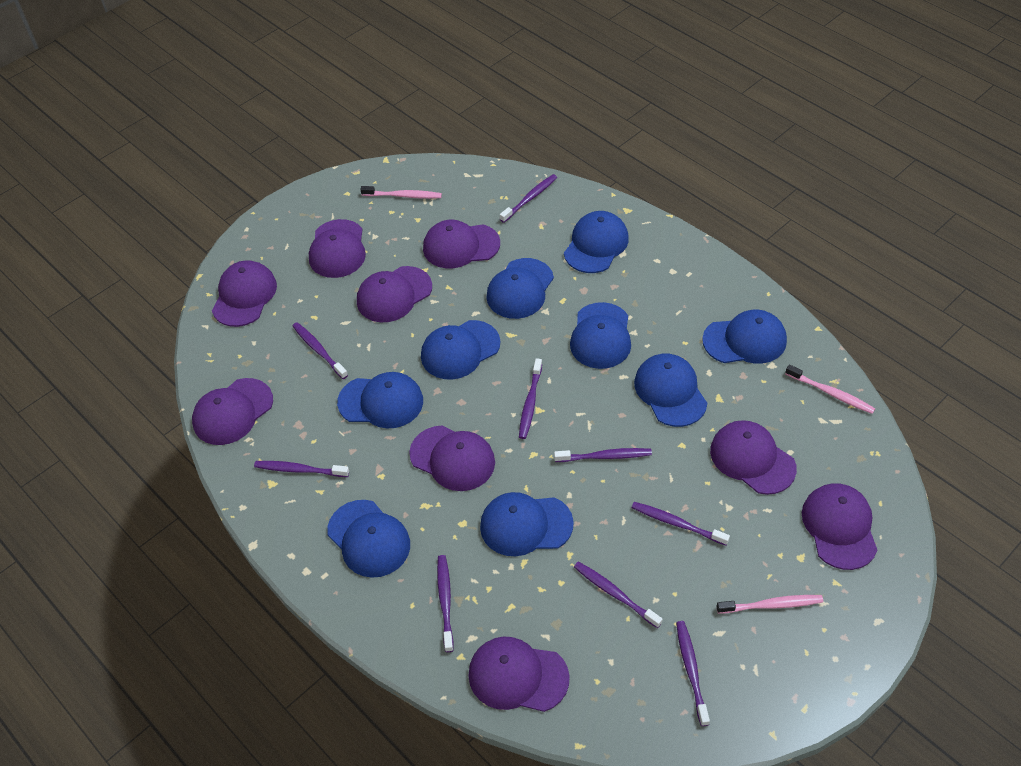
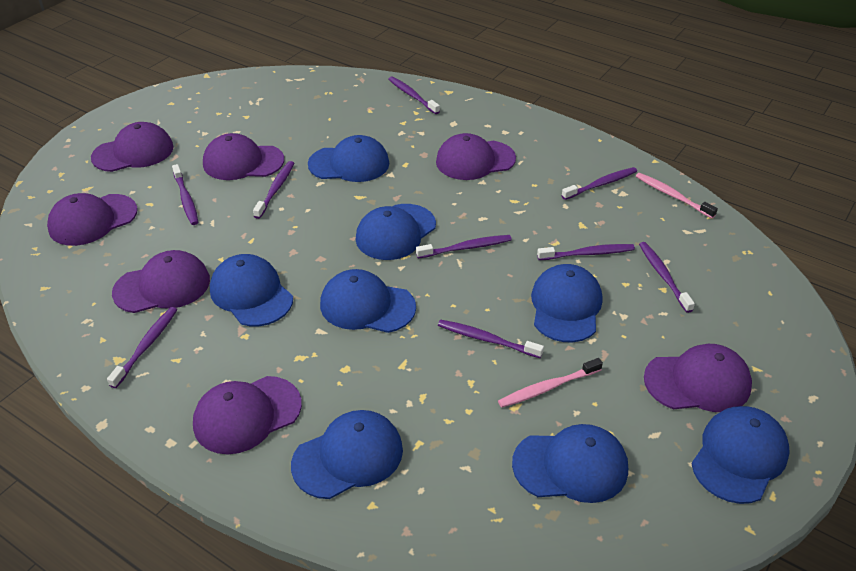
blue cap: [327,500,410,578] [337,372,423,429] [421,320,500,380] [480,492,574,556] [486,258,554,319] [564,211,629,273] [570,302,631,369] [634,354,707,427] [702,310,787,364] = 9 -> [210,254,293,326] [291,410,403,499] [308,135,389,182] [320,269,416,333] [356,204,436,260] [512,424,628,503] [531,264,602,342] [691,406,790,504] = 8
pink toothbrush: [360,186,442,199] [716,595,823,614] [785,364,875,414] = 3 -> [498,358,603,407] [636,173,718,218] = 2
purple cap: [192,378,273,445] [212,260,277,327] [309,219,366,278] [357,266,432,322] [409,425,495,491] [423,220,500,269] [468,636,570,712] [710,420,797,495] [802,483,877,570] = 9 -> [47,193,137,246] [91,122,174,172] [112,250,210,313] [193,376,302,454] [203,133,284,180] [436,133,516,180] [644,344,752,412] = 7

